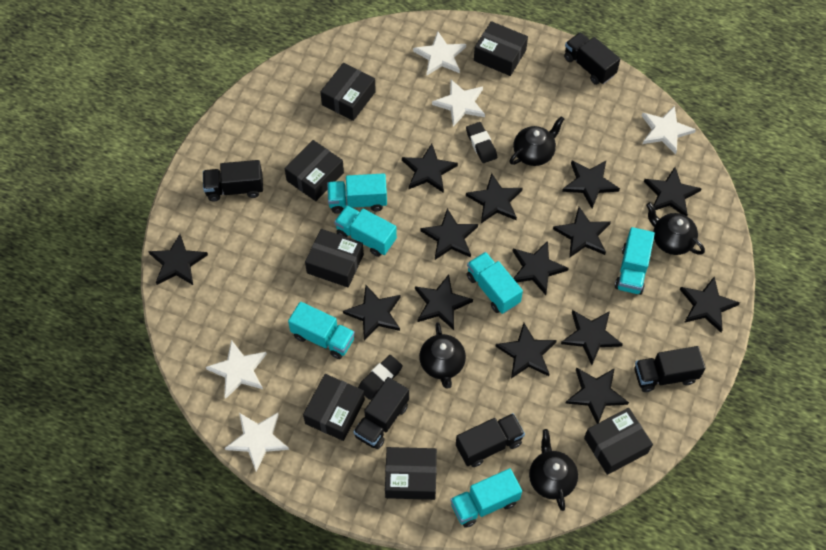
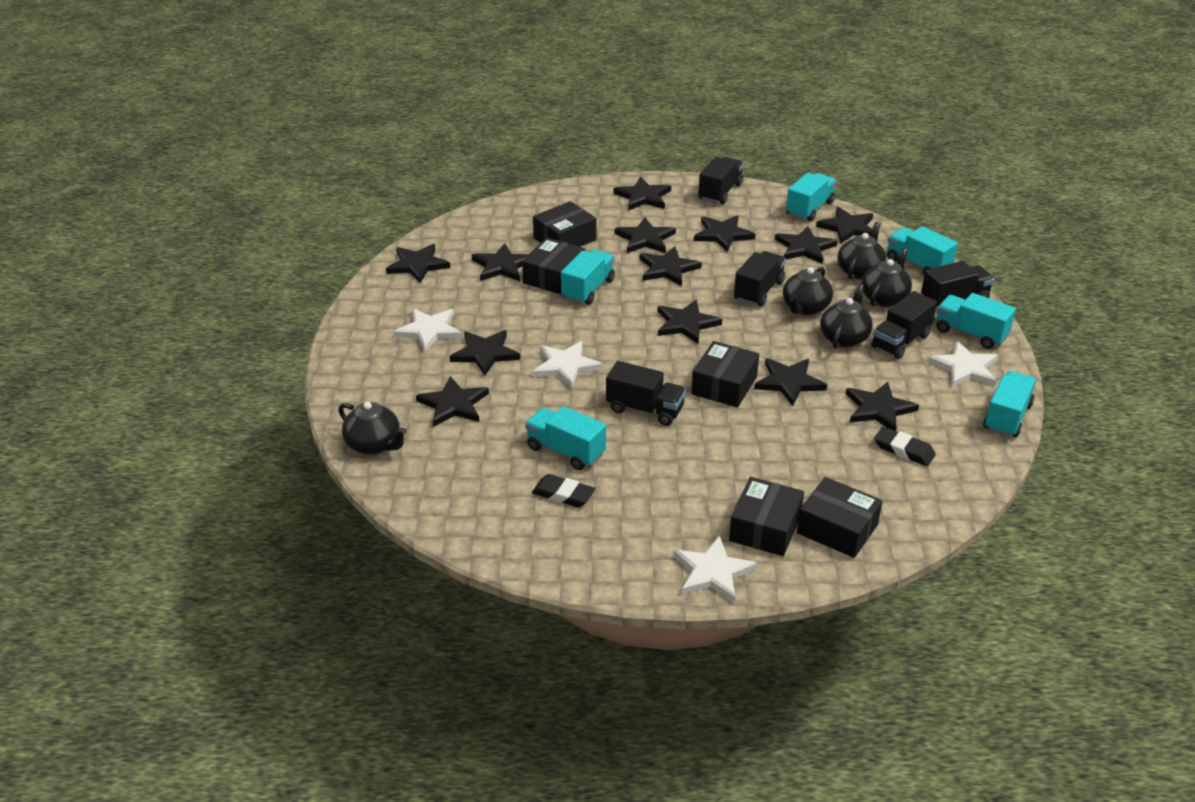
black box: [284,140,344,201] [303,374,365,441] [305,229,364,287] [320,63,376,121] [385,447,437,500] [474,21,528,76] [584,408,653,475] = 7 -> [522,238,585,294] [533,201,596,247] [691,341,759,407] [729,477,804,556] [797,477,882,558] = 5
black star: [148,234,208,285] [343,285,401,341] [402,144,458,193] [415,275,473,330] [420,208,478,260] [466,173,523,223] [496,323,557,379] [513,241,569,295] [553,207,611,258] [561,310,623,365] [562,161,620,209] [565,367,629,424] [644,167,702,216] [680,277,740,332] = 14 -> [386,244,450,283] [416,376,489,427] [450,330,520,376] [472,243,529,281] [613,177,671,210] [615,217,676,253] [640,246,702,286] [658,300,722,344] [694,215,755,252] [754,358,827,406] [775,226,837,264] [816,207,873,243] [846,382,919,431] = 13
black teapot: [419,322,466,389] [510,116,564,166] [529,429,578,511] [646,202,705,255] = 4 -> [339,402,407,455] [783,267,833,315] [820,284,873,349] [838,222,886,280] [861,248,912,307] = 5
white star: [206,340,267,399] [225,413,289,471] [413,31,466,75] [432,80,485,126] [642,106,696,155] = 5 -> [393,308,462,352] [532,341,603,389] [673,535,758,603] [927,341,998,388] = 4

